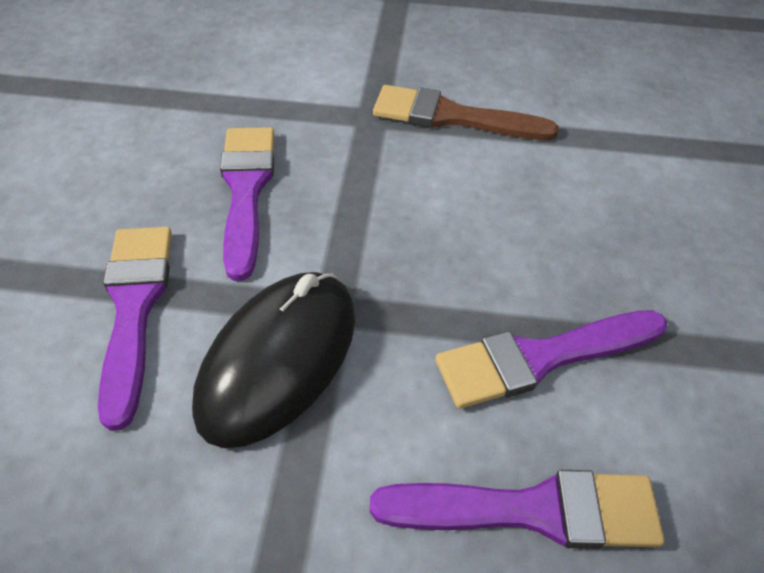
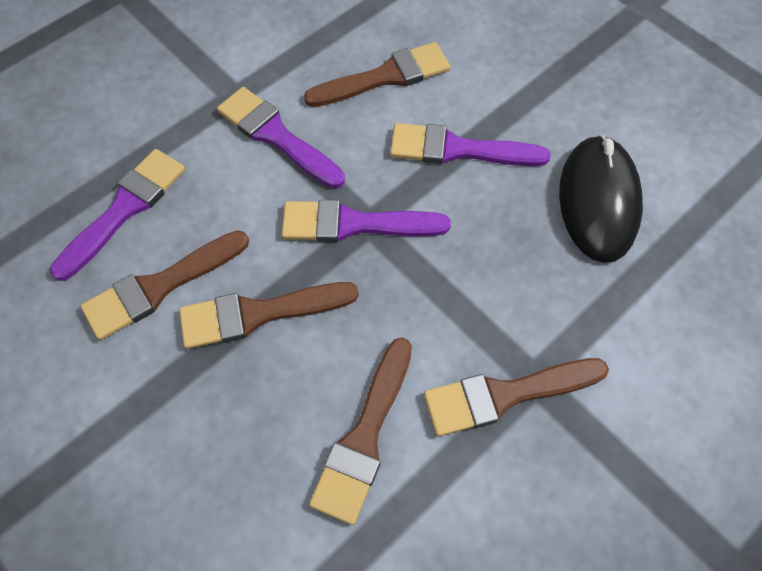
brown brush: [373,85,559,140] = 1 -> [81,230,249,340] [179,282,359,349] [304,42,450,107] [309,337,412,525] [424,358,609,436] = 5

